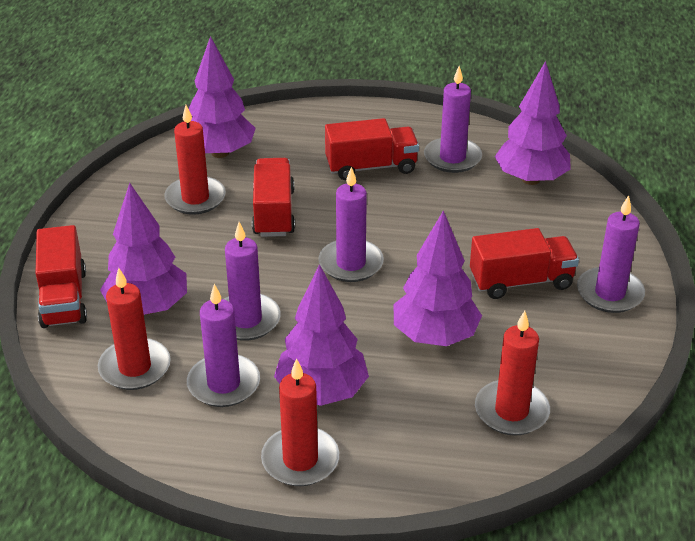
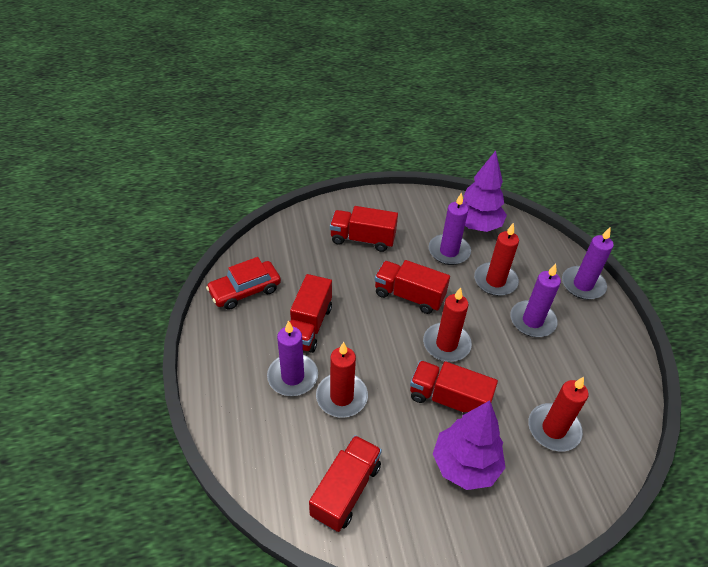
purple candle: [187,284,260,407] [224,222,281,341] [318,167,384,282] [424,66,482,173] [577,195,645,313] = 5 -> [267,320,318,396] [429,192,471,265] [510,264,561,337] [562,227,614,300] = 4
purple tree: [100,183,187,315] [189,36,256,158] [274,264,369,406] [394,210,482,346] [495,61,571,185] = 5 -> [433,400,506,490] [463,151,507,232] = 2
red car: none = 0 -> [206,257,281,310] = 1
red truck: [35,225,87,328] [252,158,295,237] [325,118,419,180] [470,228,579,299] = 4 -> [289,274,332,353] [309,435,382,532] [330,206,398,252] [375,260,450,314] [410,361,498,415] = 5

